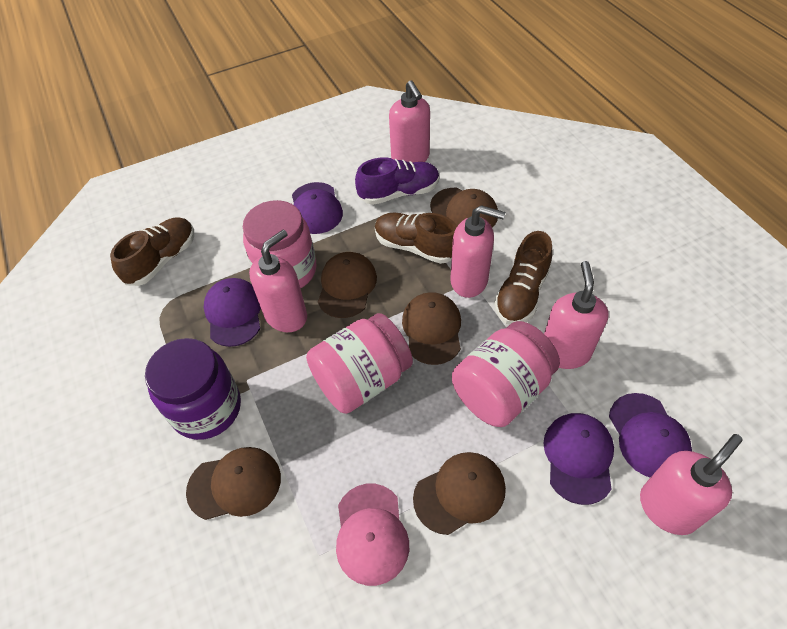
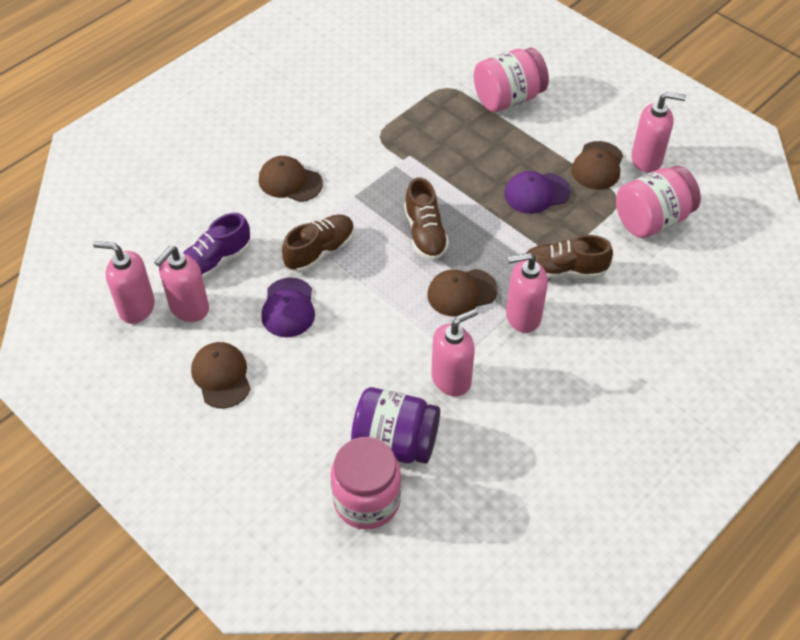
brown cap: [186,447,281,520] [318,252,377,318] [402,292,461,365] [413,452,506,535] [430,188,498,227] = 5 -> [191,342,251,408] [259,156,323,202] [427,269,498,317] [572,141,623,190] = 4
pink cap: [336,484,409,586] = 1 -> none = 0
purple cap: [203,278,261,347] [292,182,343,234] [543,413,614,505] [609,393,692,478] = 4 -> [261,277,315,337] [504,171,570,214] = 2

